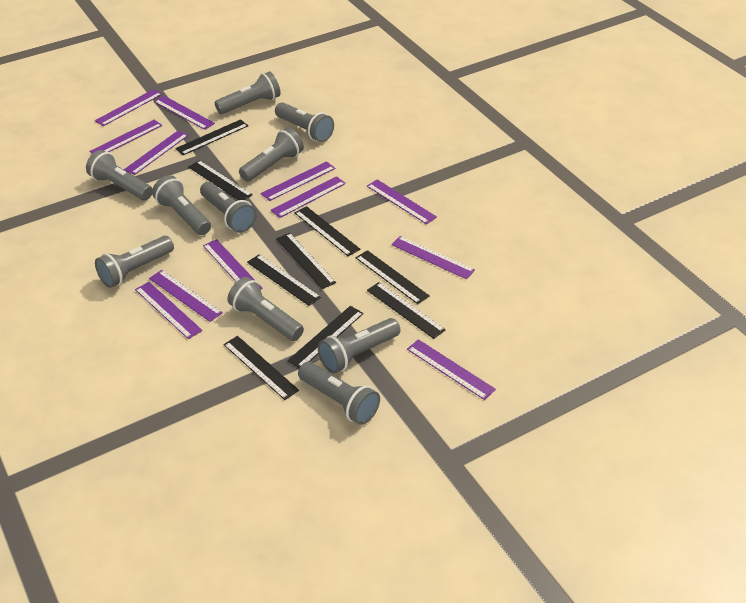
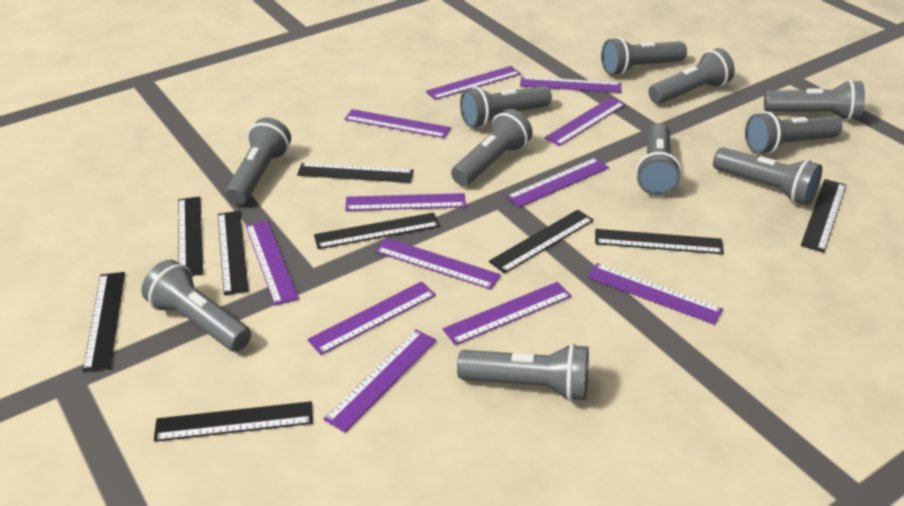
grey flashlight: [86,150,152,200] [95,236,174,288] [152,175,211,235] [200,182,256,233] [215,71,281,114] [227,277,304,341] [239,128,304,182] [275,102,334,142] [298,362,380,425] [318,318,400,374] = 10 -> [141,260,251,352] [225,117,291,205] [451,109,533,186] [457,343,589,401] [460,86,552,128] [601,37,687,75] [636,123,682,196] [648,48,735,104] [713,147,822,205] [745,111,842,154] [764,80,865,121] = 11

